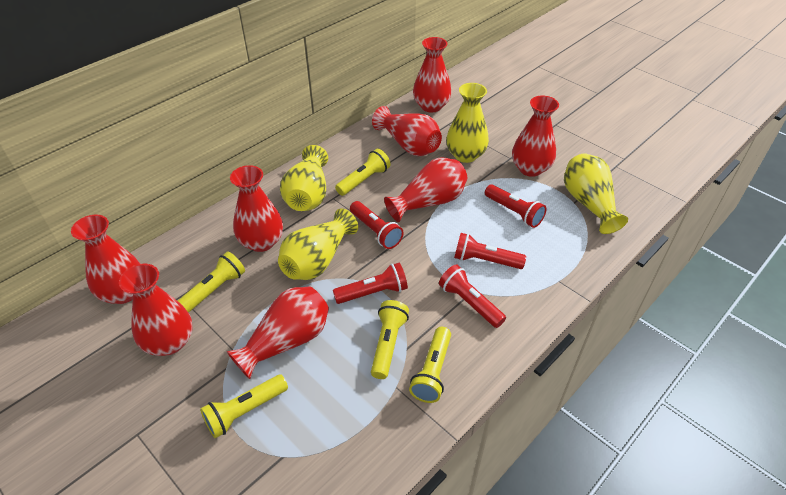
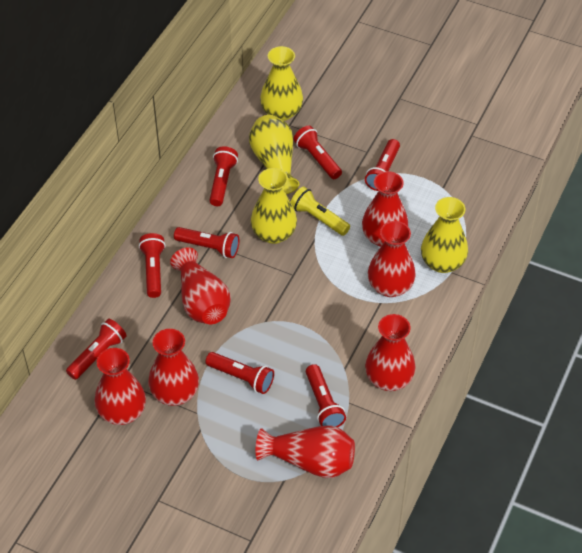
red flashlight: [333,263,408,304] [350,201,404,249] [439,264,506,328] [454,233,526,269] [485,184,547,228] = 5 -> [66,319,127,380] [139,233,166,298] [174,227,239,258] [205,352,274,394] [209,146,238,206] [294,126,342,179] [306,364,346,427] [365,139,400,191] = 8
red vase: [71,215,140,304] [119,264,193,356] [227,286,329,379] [230,165,283,252] [372,106,442,156] [384,158,467,222] [413,37,451,112] [512,95,559,177] = 8 -> [95,348,146,425] [148,329,199,406] [170,247,231,324] [256,425,355,478] [362,171,408,247] [365,314,416,391] [368,221,416,297] = 7
yellow flashlight: [178,251,245,313] [200,375,288,438] [335,149,391,196] [371,300,409,379] [409,327,451,403] = 5 -> [291,187,350,236] = 1

